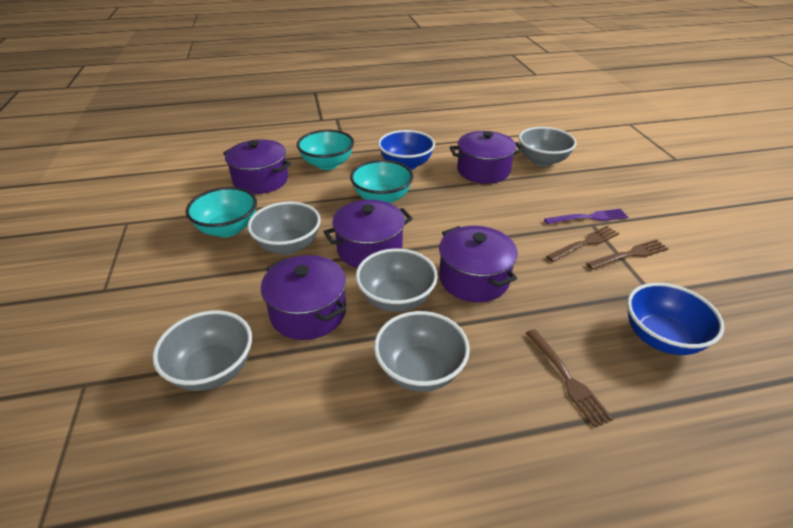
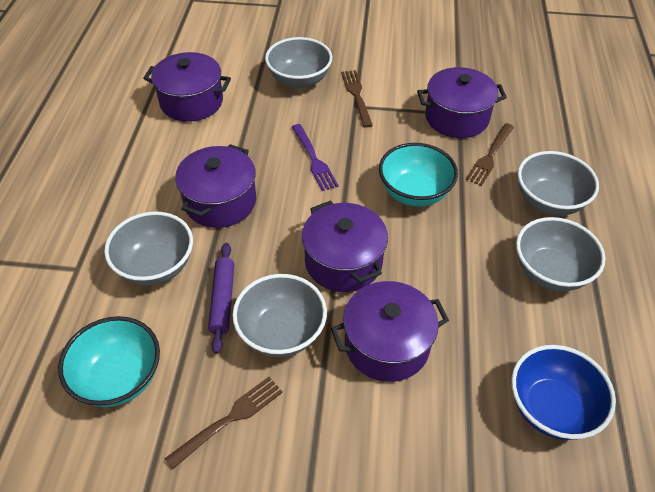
blue bowl: [378,130,435,170] [627,283,725,355] = 2 -> [511,345,616,440] = 1
purple rolling pin: none = 0 -> [208,243,234,354] = 1
turquoise bowl: [186,187,257,237] [297,130,354,170] [350,160,414,204] = 3 -> [58,316,160,407] [379,143,458,207] = 2

